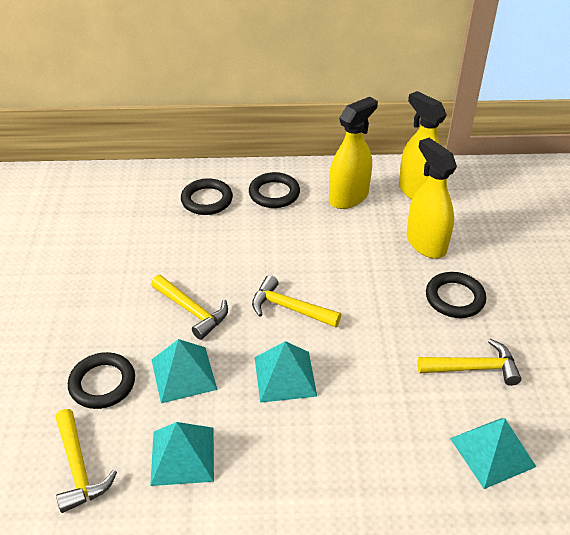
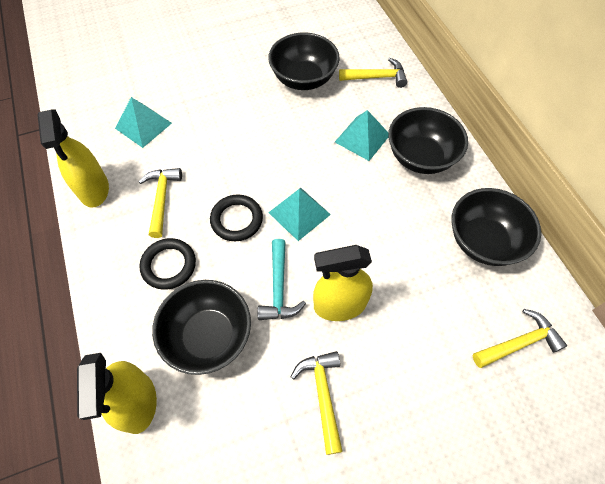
black bowl: none = 0 -> [152,280,251,375] [268,33,340,90] [388,107,468,174] [452,188,541,266] = 4
black ring: [68,352,135,409] [181,178,233,215] [249,172,300,208] [426,272,486,318] = 4 -> [139,238,196,290] [210,194,263,241] = 2
turquoise hammer: none = 0 -> [258,239,306,320] = 1
turquoise pyramid: [150,422,214,486] [152,339,218,403] [255,341,317,403] [450,418,536,489] = 4 -> [115,97,172,148] [268,188,331,241] [335,110,388,161] = 3

